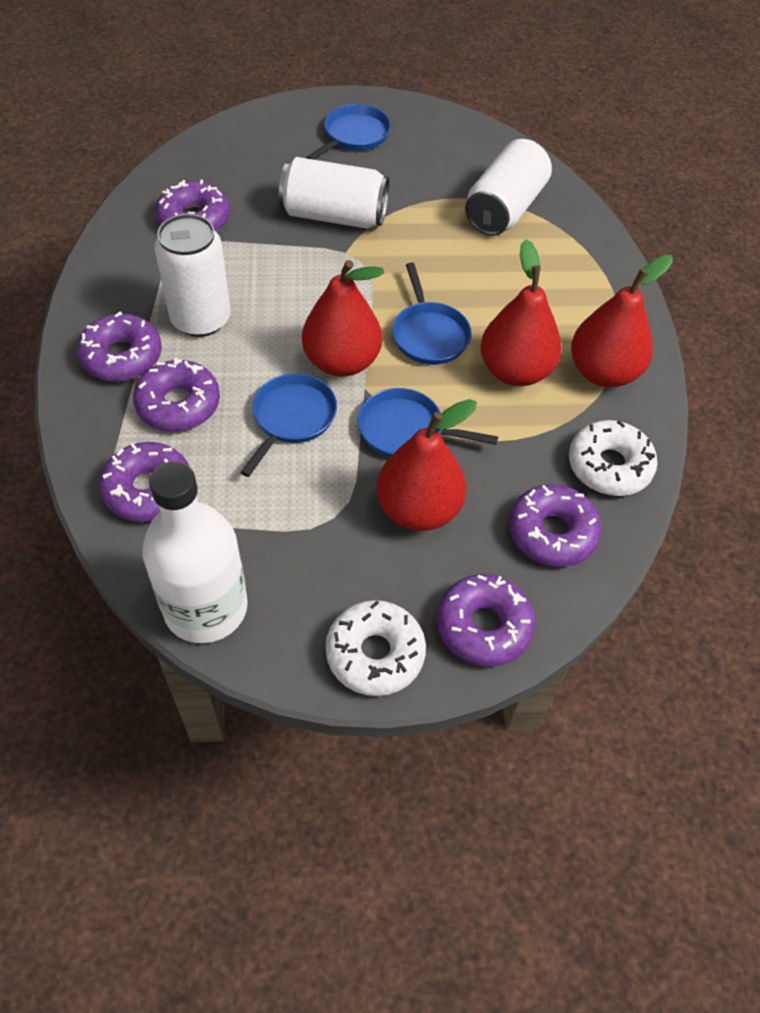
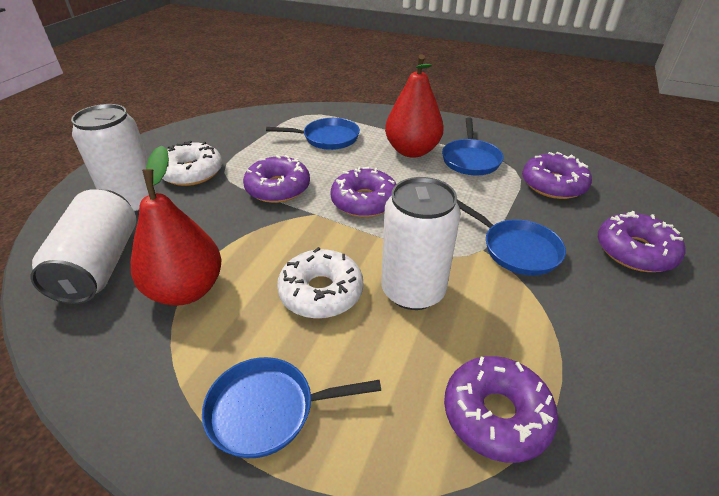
purple donut: [77,312,162,382] [99,442,189,522] [133,358,220,431] [155,179,230,231] [437,574,535,666] [509,484,602,567] = 6 -> [243,155,310,203] [330,167,396,217] [444,356,558,463] [522,152,592,199] [598,211,685,272] = 5
red pear: [302,260,385,377] [377,399,477,531] [480,240,562,386] [571,255,673,387] = 4 -> [131,146,221,306] [385,54,444,158] = 2
white bottle: [142,461,248,643] = 1 -> none = 0

